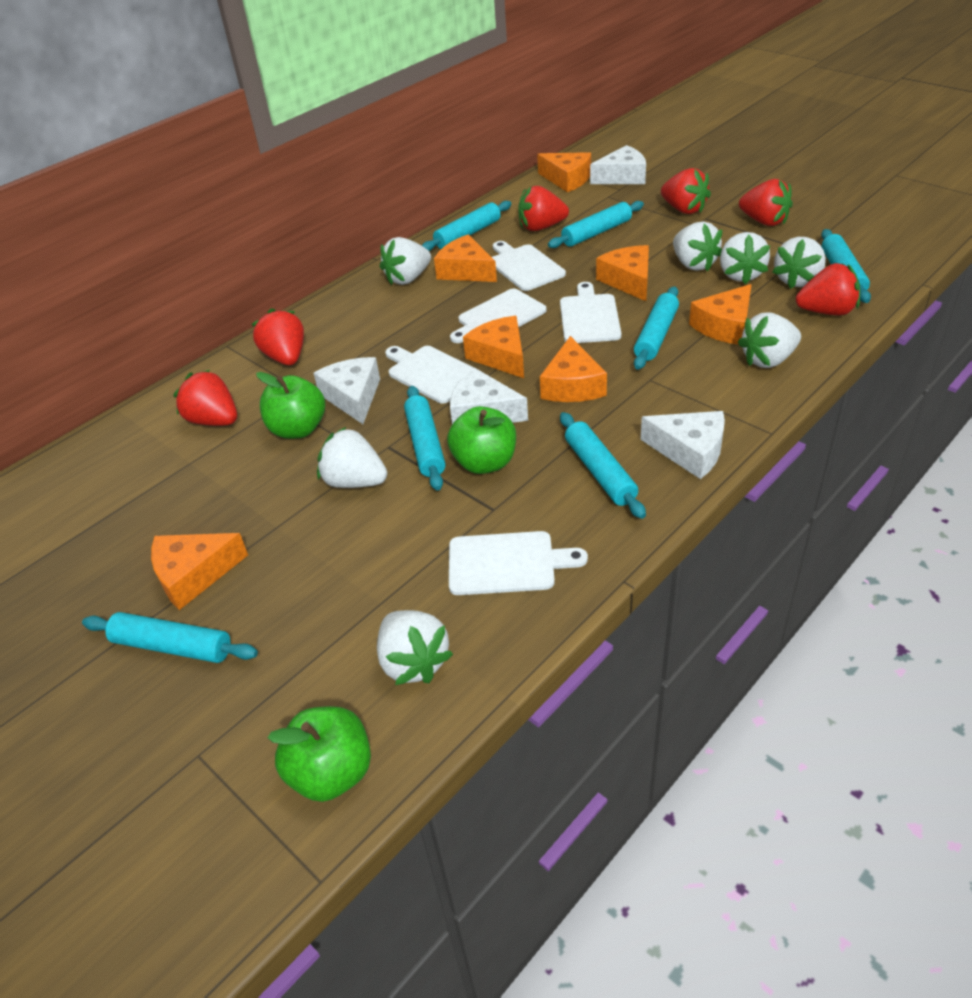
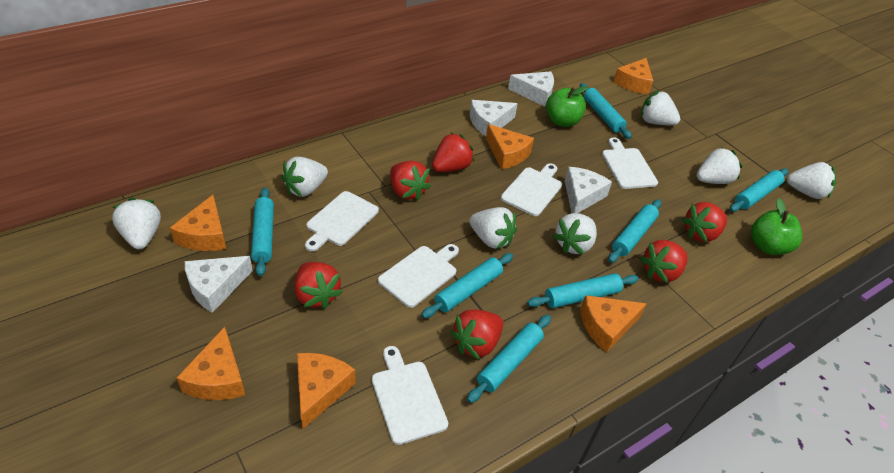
green apple: [256,372,325,439] [268,706,371,802] [447,406,516,474] = 3 -> [546,86,588,127] [751,198,802,255] = 2
orange cheese: [151,533,248,610] [434,234,497,282] [463,316,524,378] [537,152,591,192] [540,336,607,402] [596,245,649,301] [689,284,752,345] = 7 -> [170,195,226,251] [177,327,245,400] [297,353,356,429] [486,124,534,169] [580,295,647,353] [613,58,653,95] = 6

